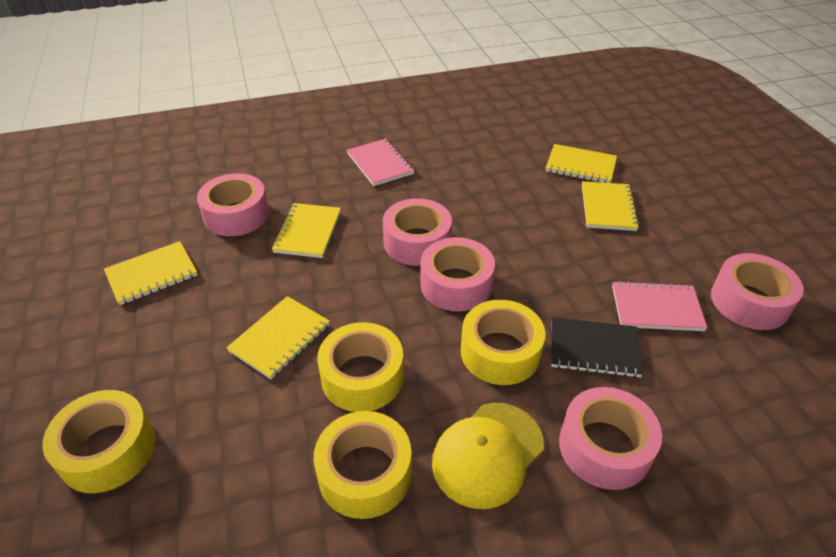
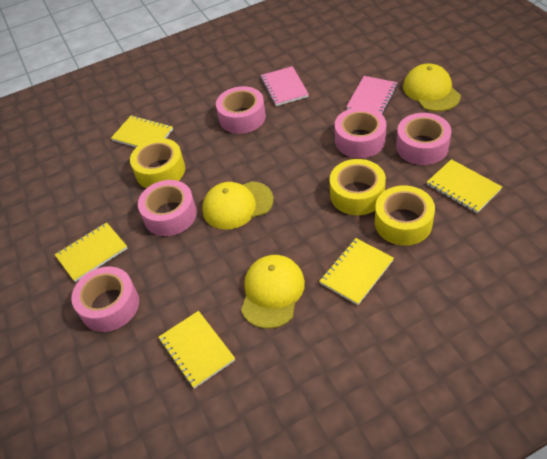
black notebook: [551,317,643,378] = 1 -> none = 0
yellow cap: [432,403,544,509] = 1 -> [202,181,274,230] [241,255,305,329] [403,63,461,112] = 3
yellow tape: [42,390,155,493] [314,411,412,519] [317,322,404,412] [461,300,545,385] = 4 -> [130,138,185,188] [330,159,386,215] [375,185,435,246] = 3

